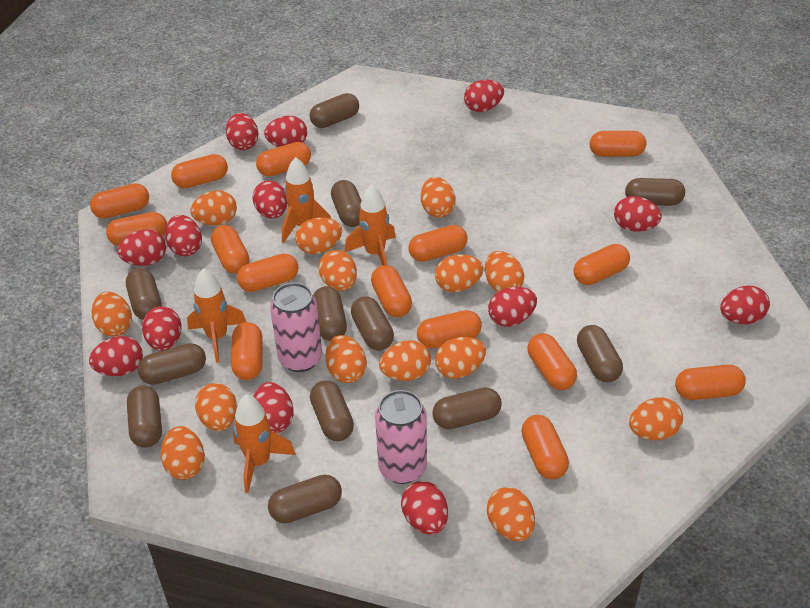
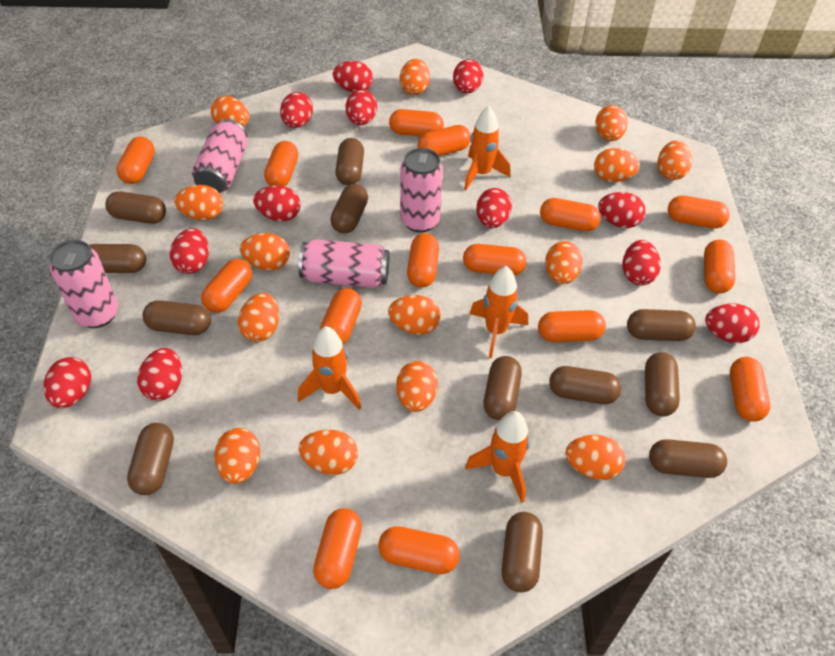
pink can: [270,283,322,372] [375,390,427,484] = 2 -> [49,240,118,328] [192,119,247,193] [298,239,390,288] [400,148,443,233] = 4
red egg: [89,336,143,376] [118,230,166,266] [142,306,181,351] [165,215,202,256] [226,113,258,150] [253,181,287,219] [253,382,294,433] [264,116,307,147] [401,481,448,535] [464,80,504,112] [488,287,537,327] [614,196,662,232] [720,286,770,324] = 13 -> [44,357,91,408] [137,348,182,401] [170,228,209,274] [253,186,301,221] [280,92,313,128] [333,61,373,93] [346,90,377,125] [453,59,483,93] [476,188,512,228] [598,192,646,228] [623,240,661,285] [705,304,760,343] = 12

